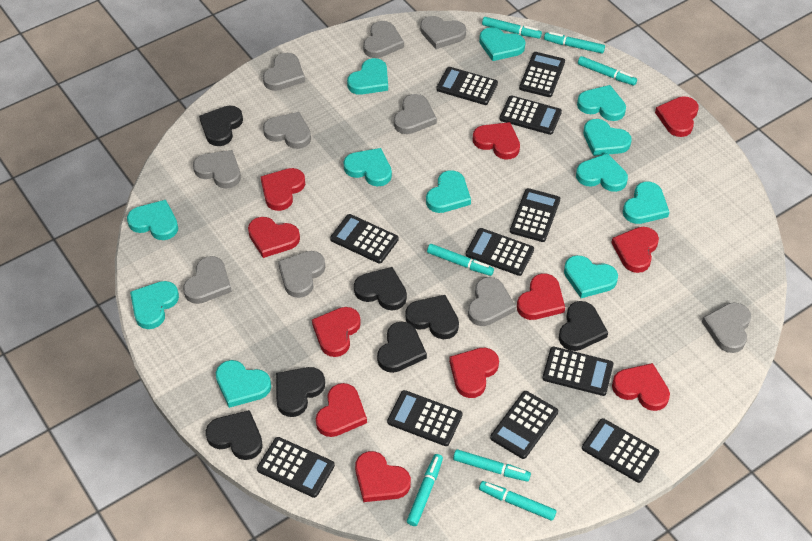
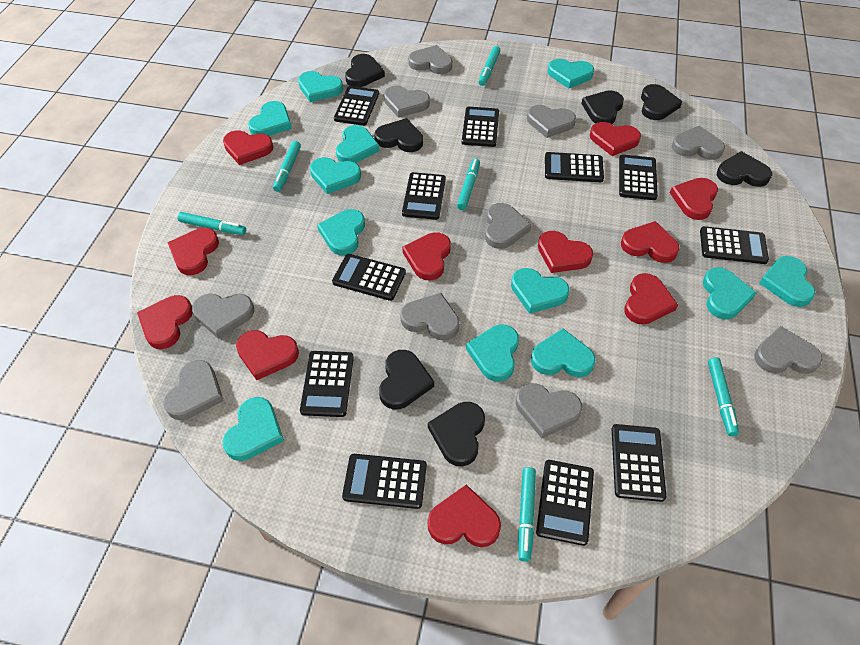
turquoise marker: [407,454,443,526] [427,244,494,276] [453,449,531,482] [479,481,557,521] [482,17,542,38] [544,32,605,54] [578,56,637,86] = 7 -> [177,212,246,235] [273,141,301,192] [457,158,480,210] [479,46,500,86] [518,467,536,562] [708,357,739,436] = 6

